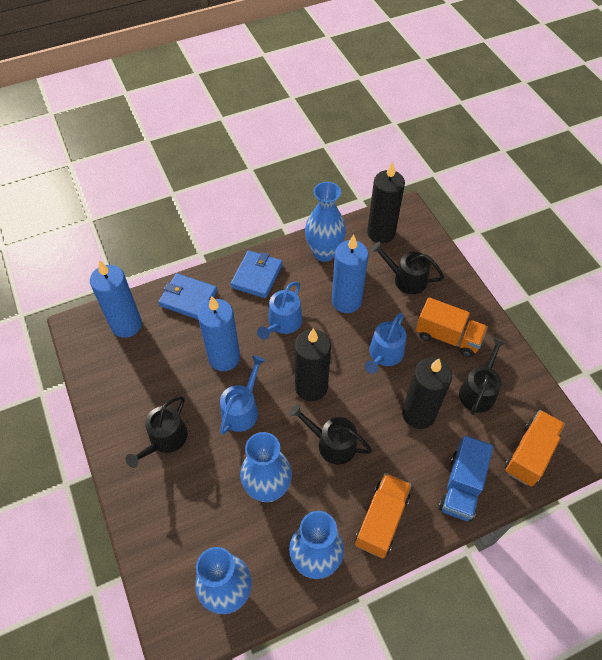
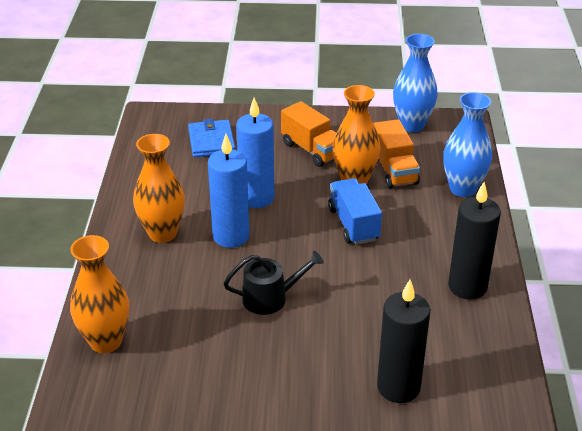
black candle: [294,329,331,401] [367,162,405,243] [402,358,452,429] = 3 -> [377,280,430,403] [448,182,501,299] = 2
black watering can: [126,396,187,468] [289,404,372,465] [371,242,444,294] [459,338,506,415] = 4 -> [224,251,324,315] = 1
blue candle: [90,260,142,338] [198,296,240,371] [332,235,369,313] = 3 -> [208,134,250,248] [236,97,274,208] = 2
blue vase: [195,547,252,614] [240,432,292,502] [289,511,344,579] [305,182,346,262] = 4 -> [393,34,438,132] [443,92,492,197] = 2
blue wallet: [158,273,217,319] [230,250,283,298] = 2 -> [188,119,235,157] = 1
blue watering can: [220,356,265,435] [257,282,302,340] [365,313,406,374] = 3 -> none = 0
orange truck: [355,473,412,558] [416,297,488,357] [505,410,565,486] = 3 -> [281,101,336,167] [374,119,420,188] = 2
orange vase: none = 0 -> [70,235,129,353] [133,134,185,243] [332,85,380,185] = 3

